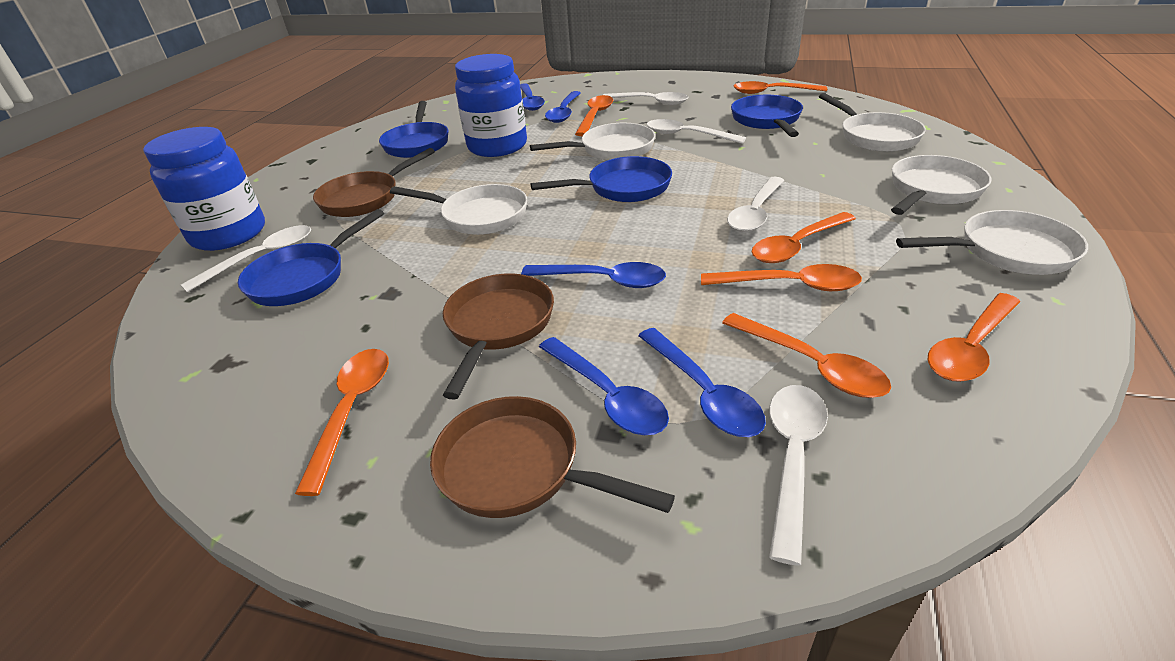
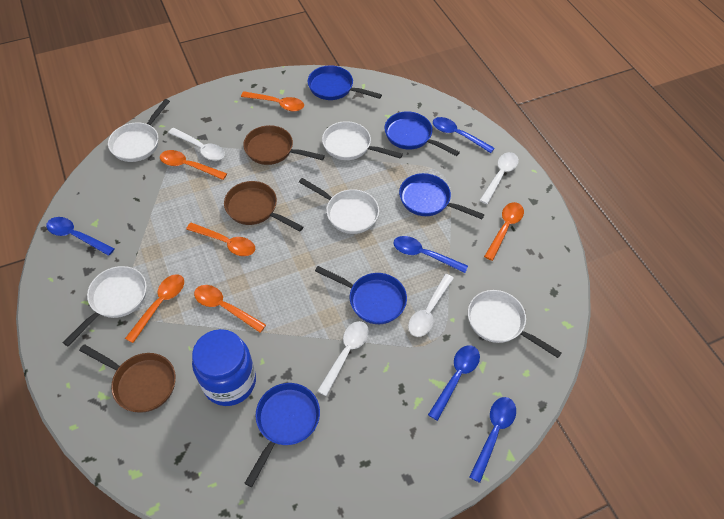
blue jar: [143,127,265,251] [455,54,527,157] = 2 -> [192,329,256,406] = 1
blue pan: [238,209,384,306] [379,101,448,158] [531,156,672,202] [731,95,803,137] = 4 -> [244,383,320,487] [308,65,382,100] [315,266,407,324] [385,111,460,156] [399,173,485,219] = 5
orange spoon: [295,349,389,496] [575,95,613,136] [701,264,862,291] [722,313,891,398] [733,81,827,94] [751,212,856,263] [928,293,1020,382] = 7 -> [125,274,184,343] [160,150,227,180] [186,223,255,256] [194,285,266,333] [241,91,304,111] [484,202,524,261] = 6
white spoon: [181,225,311,292] [603,92,688,105] [646,119,746,144] [727,177,785,232] [769,385,828,566] = 5 -> [168,128,225,161] [317,321,369,396] [408,274,454,337] [480,152,519,204] = 4

